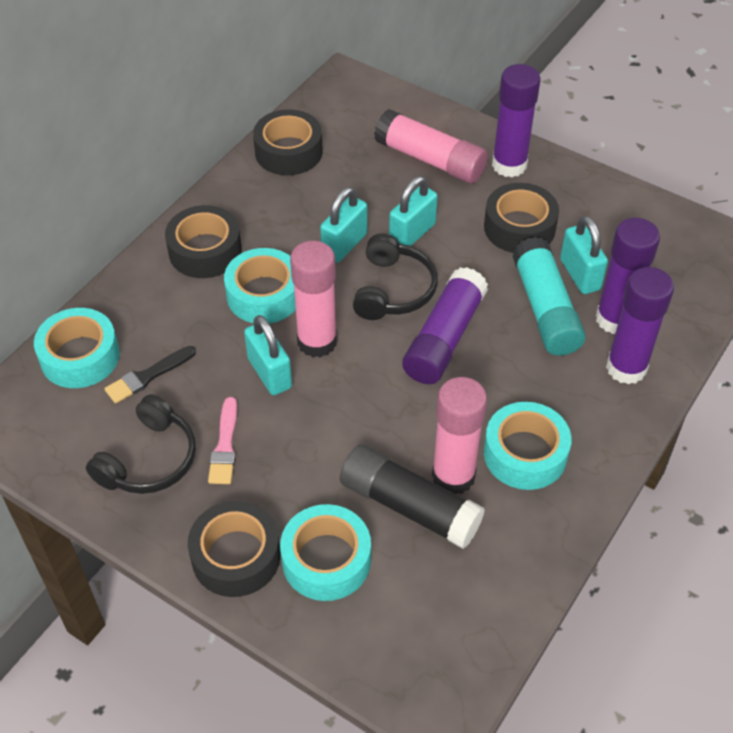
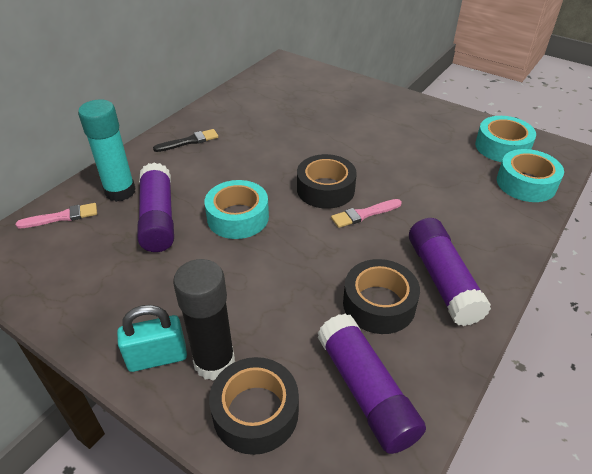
black headphones: [86,394,196,494] [353,233,438,320] = 2 -> none = 0
black tape: [165,205,242,278] [188,501,280,597] [253,109,323,175] [484,183,559,253] = 4 -> [209,357,299,455] [297,154,357,209] [343,259,420,334] = 3
pink brush: [208,397,237,484] = 1 -> [16,203,97,228] [331,199,402,228] = 2
pink glue stick: [290,241,337,358] [374,109,488,184] [432,377,487,494] = 3 -> none = 0
purple glue stick: [402,267,488,384] [492,64,541,177] [596,218,660,334] [606,267,674,384] = 4 -> [137,162,174,252] [318,313,426,454] [409,218,491,326] = 3
turquoise padlock: [244,315,292,395] [320,187,367,263] [389,176,438,246] [560,216,608,294] = 4 -> [117,305,187,372] = 1
turquoise tape: [34,308,120,388] [224,248,296,324] [280,504,371,601] [484,402,571,490] = 4 -> [205,180,269,239] [475,116,536,162] [497,149,564,202] = 3

